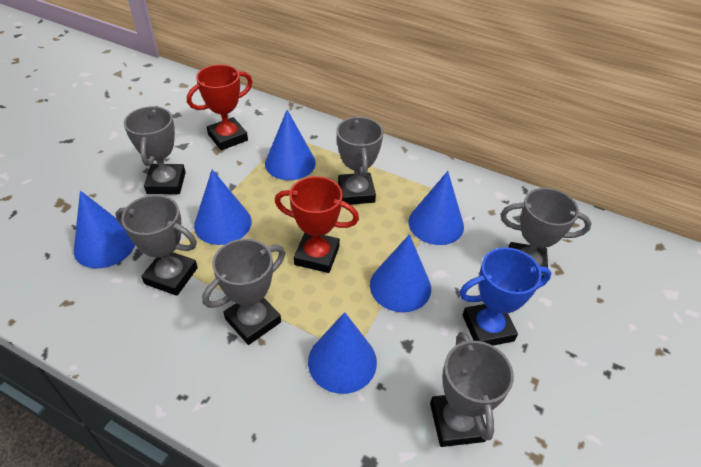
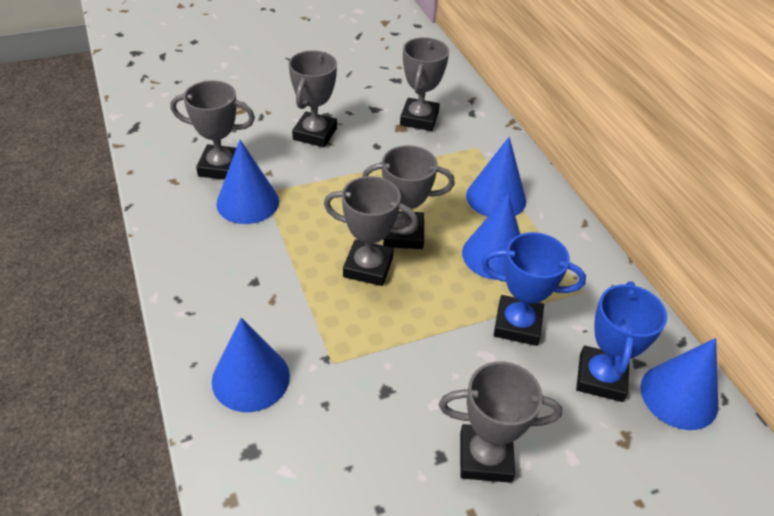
blue cone: [74,191,135,268] [194,169,252,245] [265,110,316,180] [308,312,377,394] [370,234,431,312] [408,171,464,245] = 6 -> [212,318,290,412] [216,140,279,224] [462,194,520,280] [466,137,526,217] [640,338,718,430] = 5
blue trophy: [459,247,551,346] = 1 -> [481,232,586,346] [576,281,667,402] = 2
red trophy: [187,64,252,150] [275,176,359,273] = 2 -> none = 0

